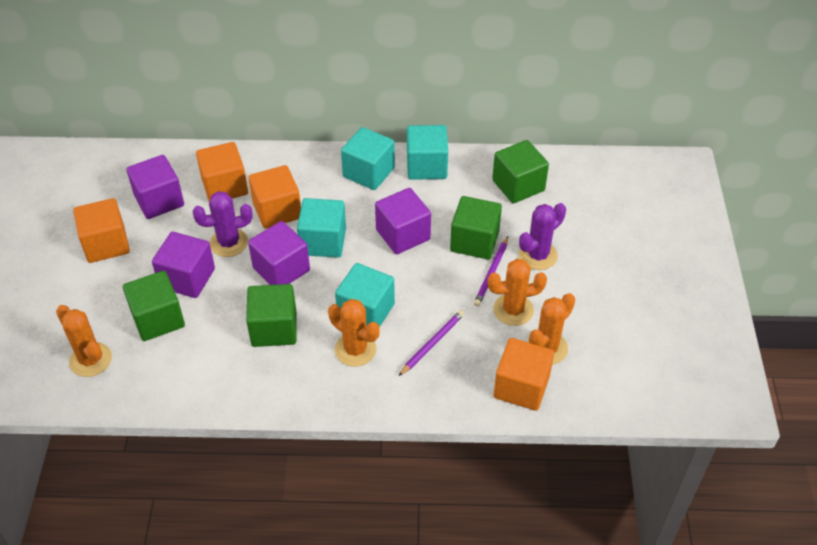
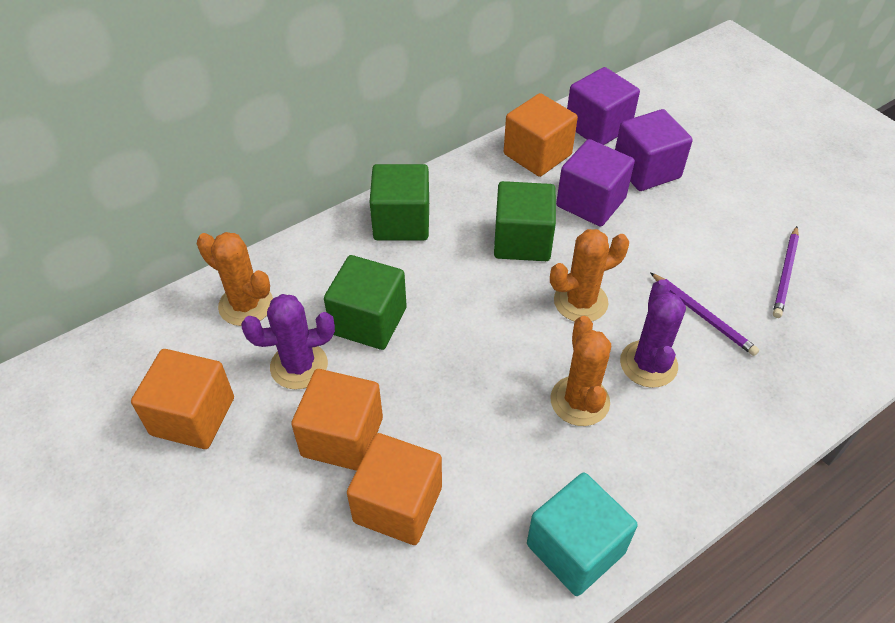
green cube: [123,271,185,341] [246,284,297,347] [450,196,502,259] [492,140,549,204] = 4 -> [324,255,407,350] [370,164,429,240] [494,181,556,261] = 3
orange cactus: [56,305,112,377] [328,299,380,367] [488,259,547,326] [527,293,575,365] = 4 -> [197,232,273,326] [550,229,629,321] [550,316,611,426] = 3
purple cube: [126,155,184,219] [152,232,215,298] [248,221,310,285] [375,188,431,254] = 4 -> [556,139,635,227] [567,67,640,145] [615,109,693,191] = 3
turquoise cube: [297,198,346,258] [335,263,395,327] [341,127,395,190] [407,125,448,180] = 4 -> [527,472,638,596] = 1

